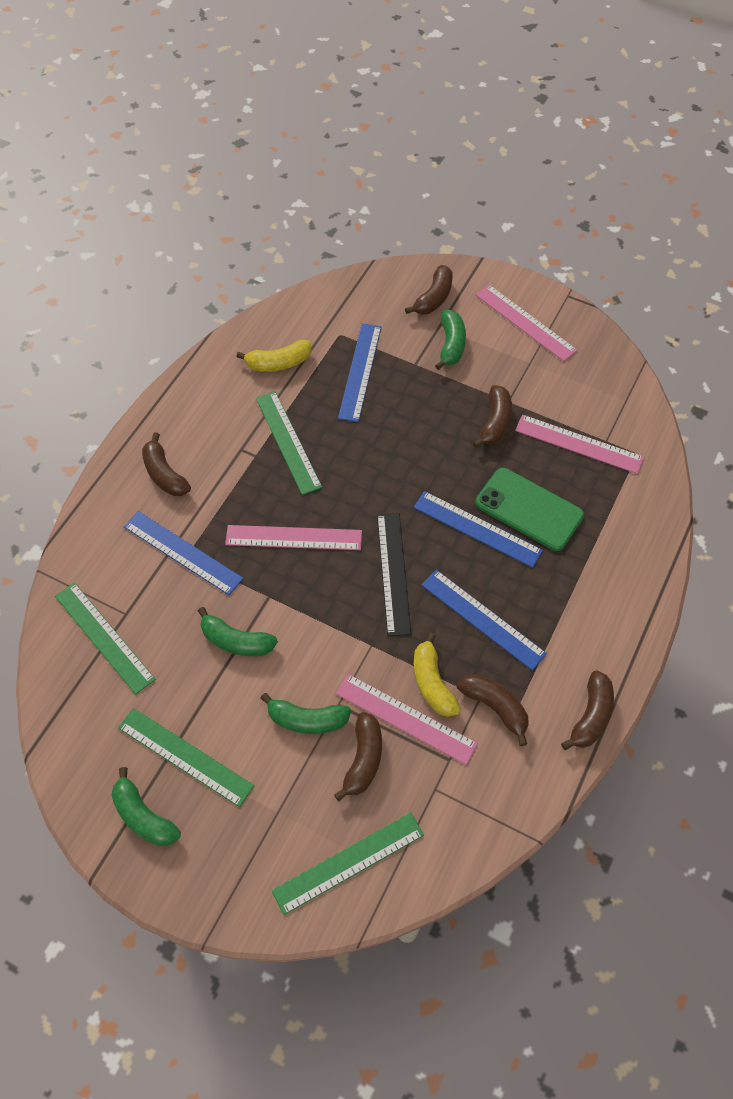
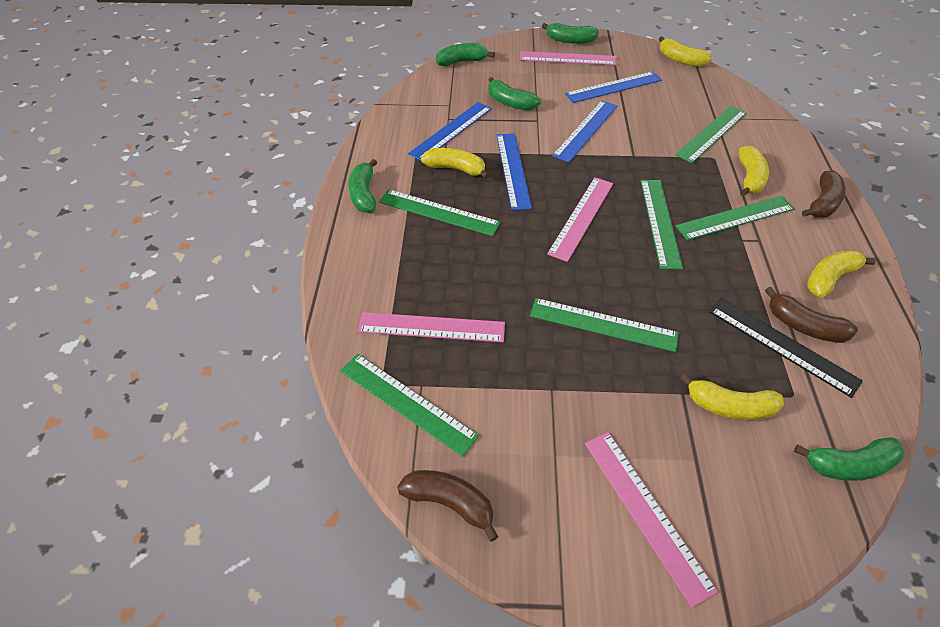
brown banana: [142,432,191,496] [334,712,382,801] [405,265,453,314] [457,674,529,746] [473,385,512,448] [561,671,614,750] = 6 -> [397,470,498,542] [765,287,858,343] [802,171,846,218] = 3
green banana: [112,767,181,846] [198,607,278,656] [261,693,351,734] [435,310,466,370] = 4 -> [348,159,377,213] [436,43,495,66] [488,77,541,110] [542,23,599,44] [794,437,904,481] = 5
green phone: [475,468,584,551] = 1 -> none = 0
green ruler: [55,582,156,695] [118,708,254,807] [256,391,322,495] [272,812,424,915] = 4 -> [340,354,479,457] [379,189,501,236] [530,298,679,352] [641,180,683,270] [675,106,747,163] [676,196,795,240] = 6
yellow banana: [236,340,311,372] [414,632,461,717] = 2 -> [421,148,489,179] [659,36,713,67] [680,373,784,420] [739,145,769,196] [807,250,876,298] = 5

